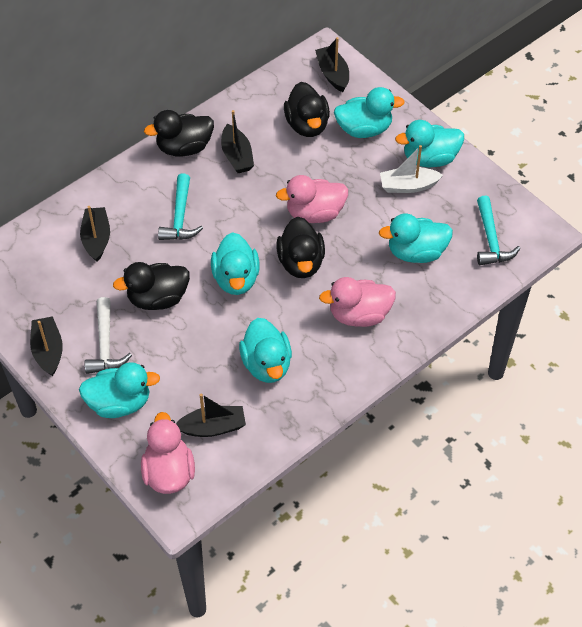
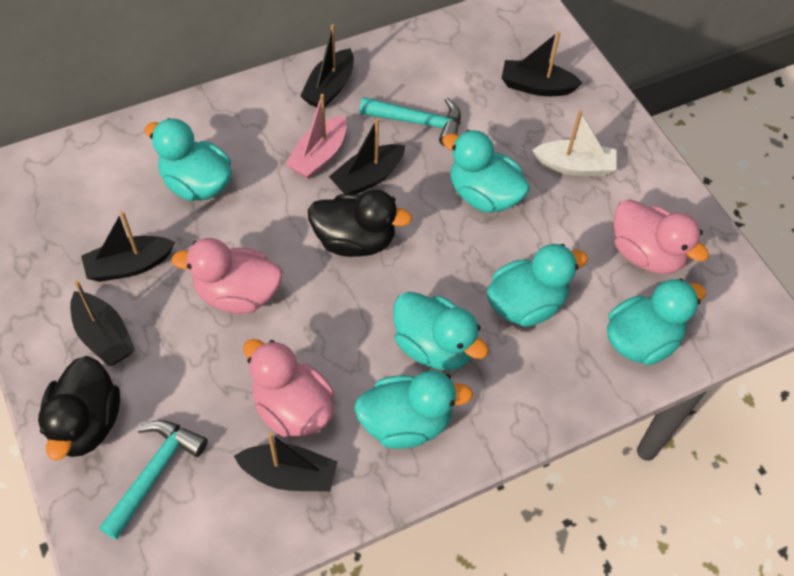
black boat: [30,316,63,376] [80,206,110,262] [176,394,246,437] [221,110,254,173] [315,37,349,92] = 5 -> [70,280,135,366] [81,211,175,282] [234,433,337,492] [300,24,354,107] [329,118,405,194] [502,31,582,96] = 6
black duck: [113,262,190,310] [144,110,214,157] [276,217,325,278] [284,82,330,137] = 4 -> [38,356,120,461] [308,189,412,257] = 2
pink boat: none = 0 -> [285,94,347,179] = 1
white hammer: [84,297,132,374] = 1 -> none = 0

